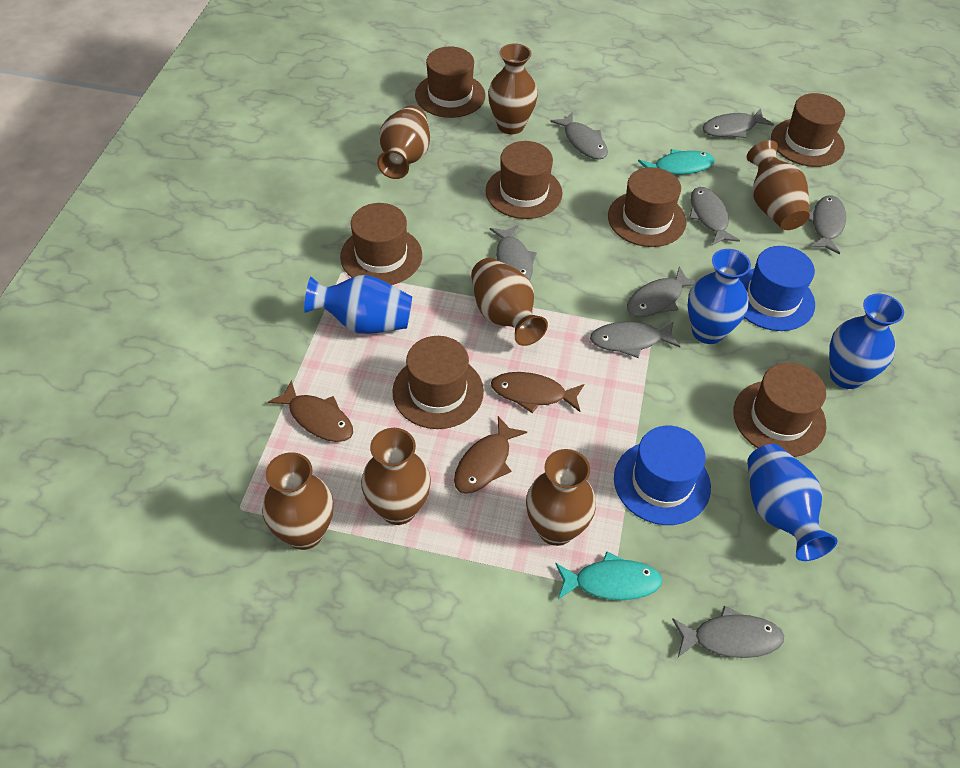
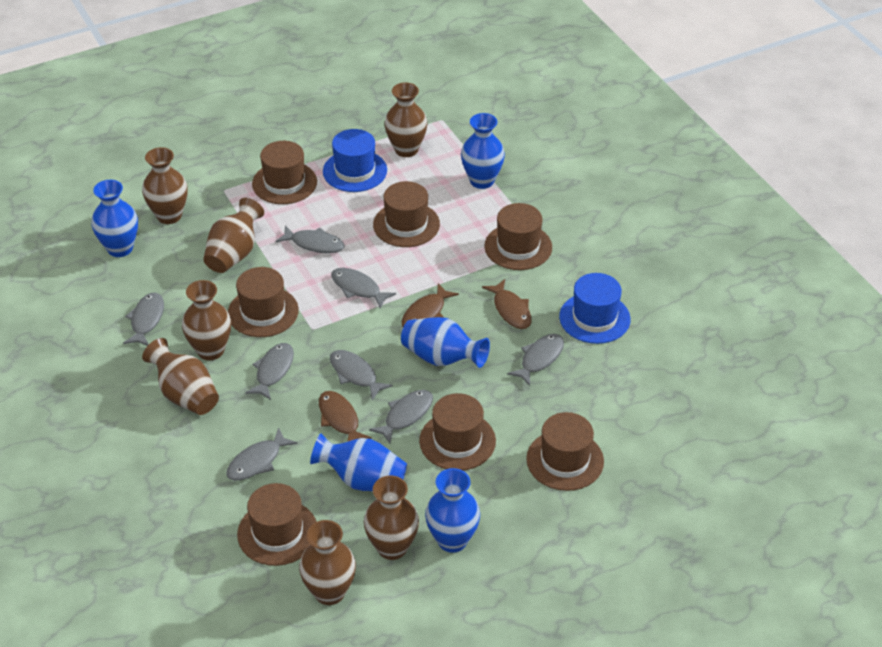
blue vase: [304,275,412,334] [688,249,751,344] [747,444,837,561] [829,294,904,389] = 4 -> [91,180,138,257] [310,433,407,491] [401,317,490,368] [425,468,480,553] [461,113,505,189] = 5
turquoise fish: [555,552,662,600] [638,149,715,175] = 2 -> none = 0

